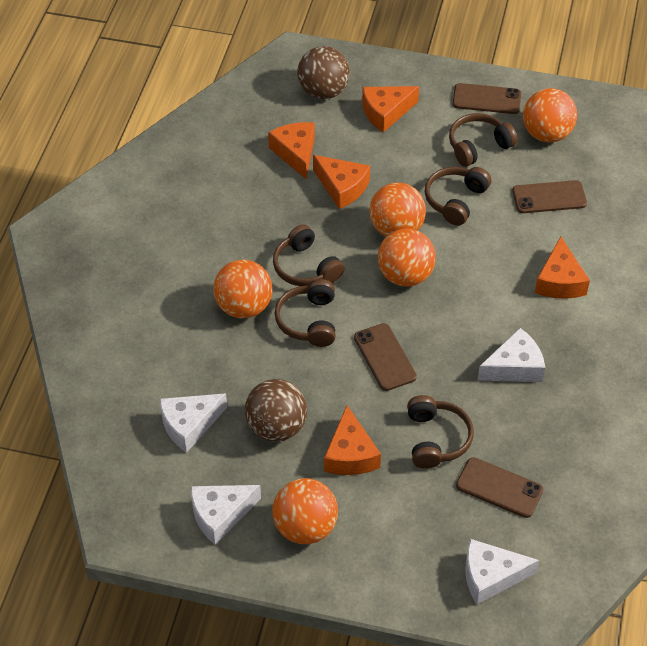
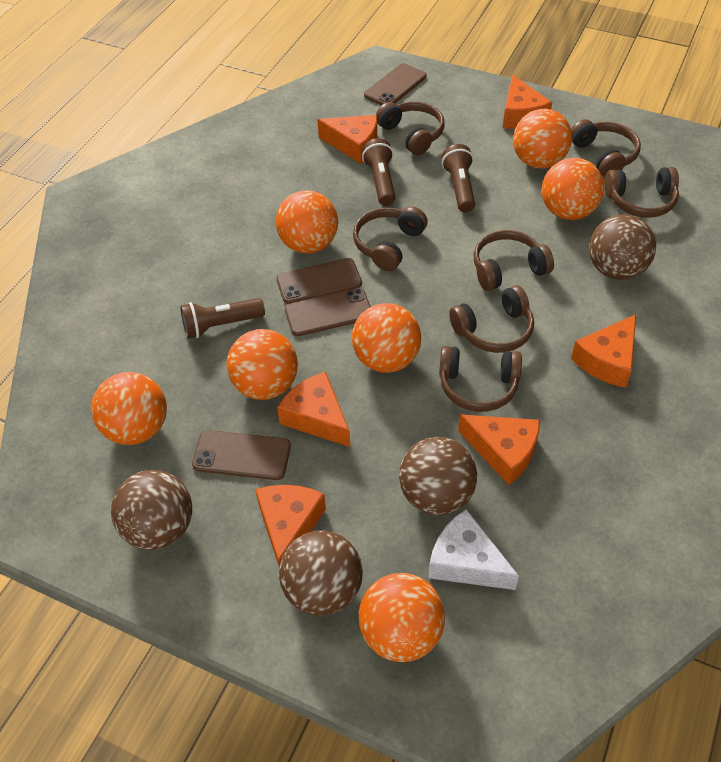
brown ball: [245,379,307,442] [297,46,350,99] = 2 -> [111,470,192,550] [279,530,363,616] [399,437,477,515] [589,215,656,280] = 4
brown flashlight: none = 0 -> [180,298,265,339] [362,138,395,206] [442,144,475,212] = 3
brown headphones: [273,224,345,286] [275,279,336,347] [407,395,474,469] [425,167,491,226] [449,113,518,167] = 5 -> [353,206,428,271] [376,102,445,155] [439,346,522,412] [449,285,534,353] [474,230,554,291] [571,119,641,177] [604,167,679,218] = 7
orange ball: [213,260,273,319] [272,478,338,544] [369,183,426,237] [378,228,436,287] [523,88,577,142] = 5 -> [91,372,167,445] [227,329,298,400] [276,190,338,254] [352,303,421,373] [359,573,445,662] [513,109,572,168] [542,158,604,220] = 7
orange cheese: [268,122,315,179] [313,155,370,209] [324,405,381,475] [362,86,419,133] [535,237,590,299] = 5 -> [255,485,326,566] [277,371,350,447] [317,115,377,164] [458,414,540,485] [503,75,552,129] [571,314,636,388] = 6
white cheese: [159,393,227,453] [191,485,261,545] [465,539,539,604] [477,328,545,382] = 4 -> [428,509,519,590] = 1

